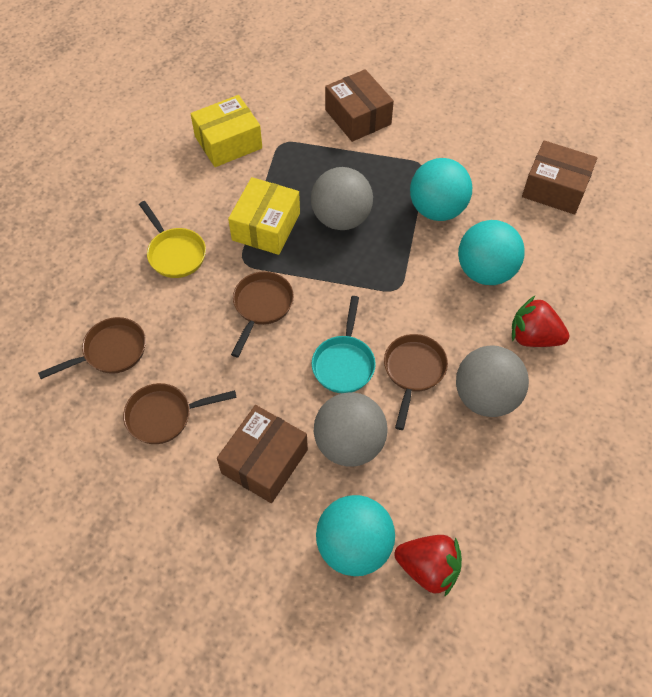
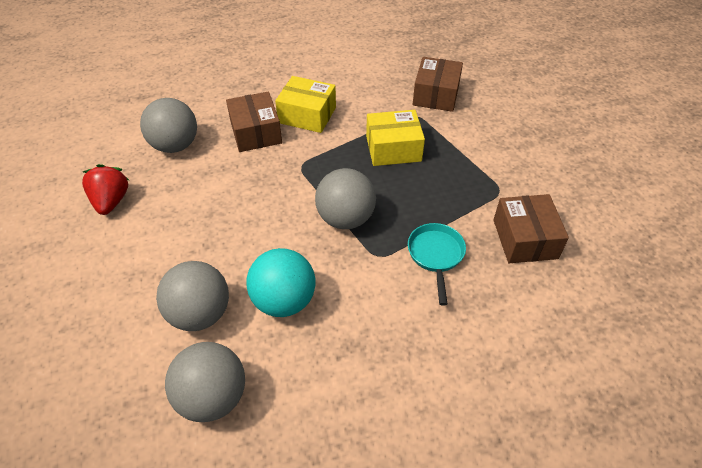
brown pan: [38,317,146,379] [123,383,237,444] [231,272,294,357] [384,334,448,430] = 4 -> none = 0
grey ball: [311,167,373,230] [314,392,387,467] [456,346,529,417] = 3 -> [140,98,197,153] [156,261,229,331] [165,342,245,422] [315,168,376,229] = 4
red strawberry: [395,535,462,597] [512,296,569,347] = 2 -> [82,164,129,215] = 1
turquoise ball: [316,495,395,576] [410,158,472,221] [458,220,525,285] = 3 -> [246,248,315,317] = 1
yellow pan: [139,201,206,278] = 1 -> none = 0

